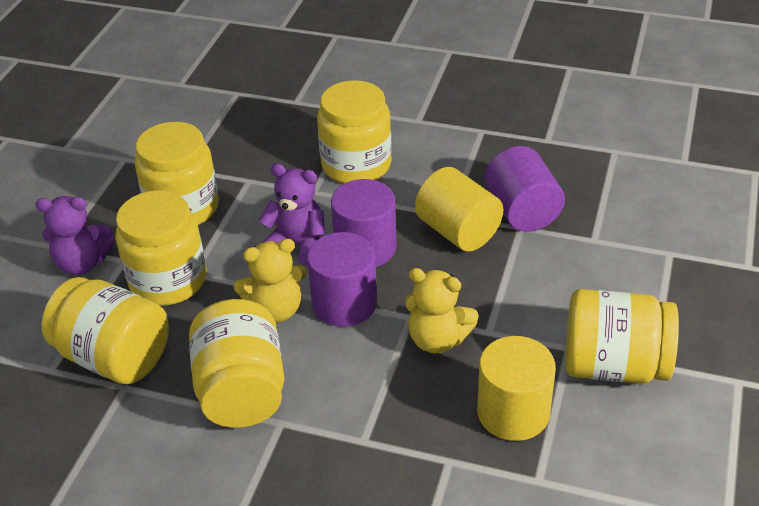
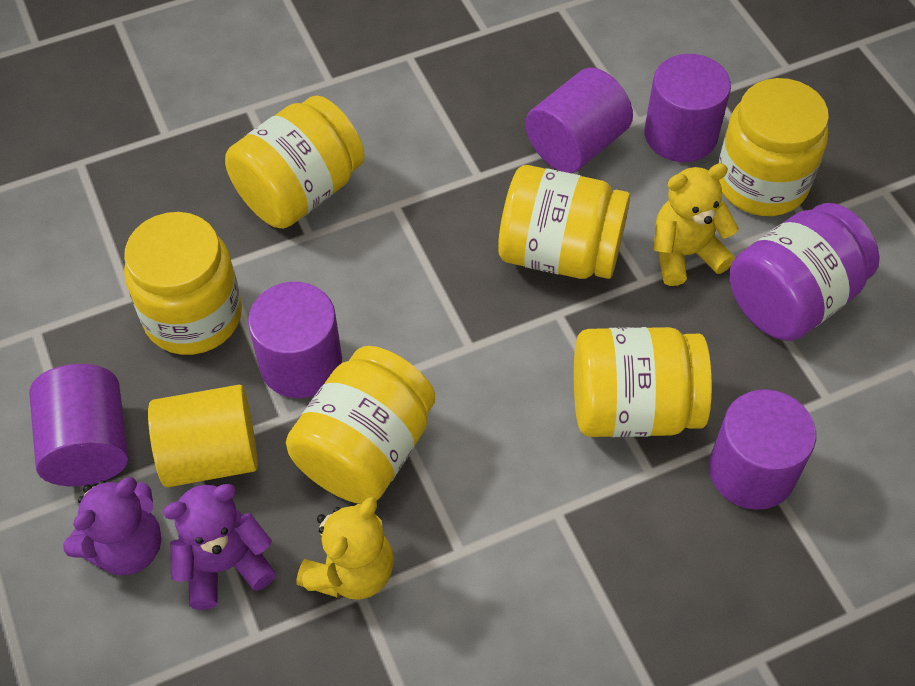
purple cylinder: [307,232,377,327] [331,179,397,267] [485,146,565,232] = 3 -> [29,364,128,486] [248,282,342,398] [525,68,633,173] [644,54,731,162] [709,389,816,510] = 5
purple jar: none = 0 -> [730,203,880,341] = 1
yellow cylinder: [415,167,503,252] [477,336,556,441] = 2 -> [148,385,258,487] = 1

